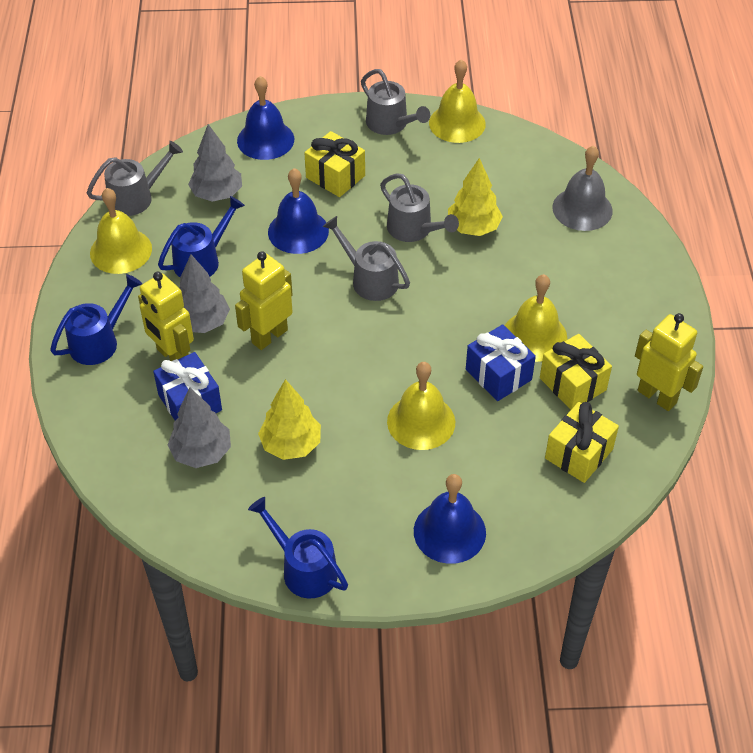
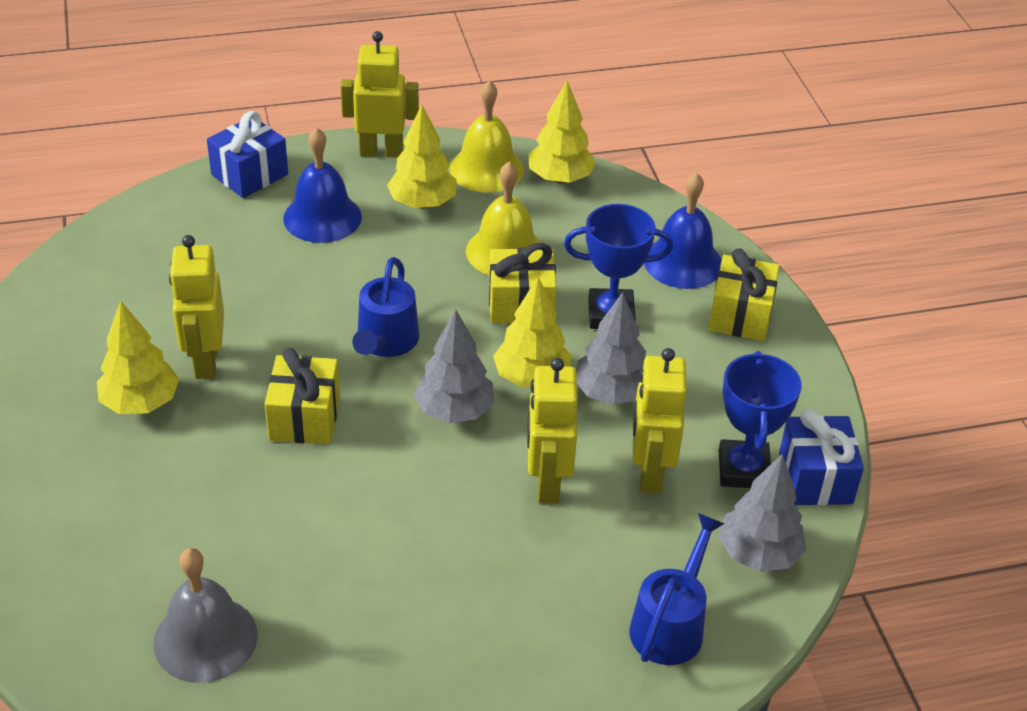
blue bell: [237,76,294,160] [268,168,329,254] [414,474,486,564] = 3 -> [283,127,362,243] [644,172,722,289] = 2
blue trophy: none = 0 -> [564,204,673,329] [719,351,802,488] = 2
blue watering can: [50,274,142,365] [158,196,245,277] [248,497,348,599] = 3 -> [352,257,420,357] [629,513,725,665] = 2
grey watering can: [87,141,183,216] [323,216,410,301] [361,69,430,135] [380,173,459,242] = 4 -> none = 0
yellow bell: [90,188,152,274] [387,362,455,450] [429,59,486,143] [505,274,567,362] = 4 -> [449,80,524,193] [466,162,542,275] = 2
yellow robot: [138,271,194,361] [235,251,293,350] [635,313,703,411] = 3 -> [169,235,224,379] [341,31,419,158] [527,358,578,504] [633,348,687,494] = 4
yellow tree: [258,379,321,460] [448,158,503,236] = 2 -> [97,301,179,414] [387,105,456,209] [493,277,572,387] [528,81,596,183] = 4

